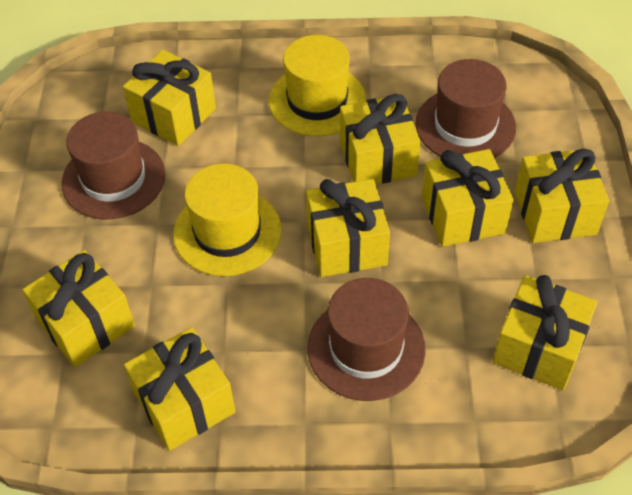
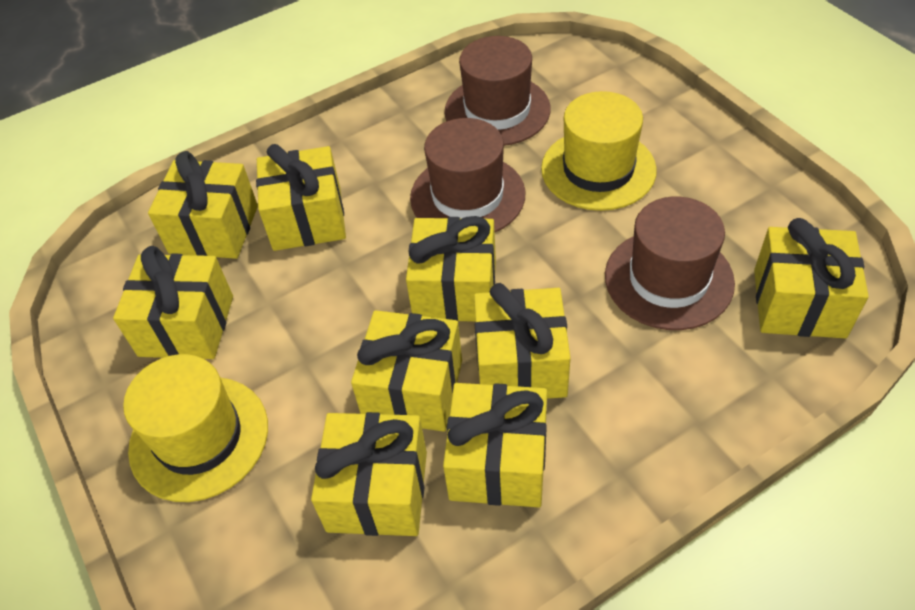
yellow gift: [22,250,135,367] [123,50,216,146] [124,327,236,451] [306,179,390,277] [340,94,421,184] [422,149,514,247] [493,275,597,390] [515,148,609,243] = 8 -> [113,246,233,359] [148,151,258,259] [256,144,346,251] [311,412,427,536] [351,310,462,432] [406,216,496,322] [443,383,547,508] [474,283,571,399] [754,218,869,338] = 9

